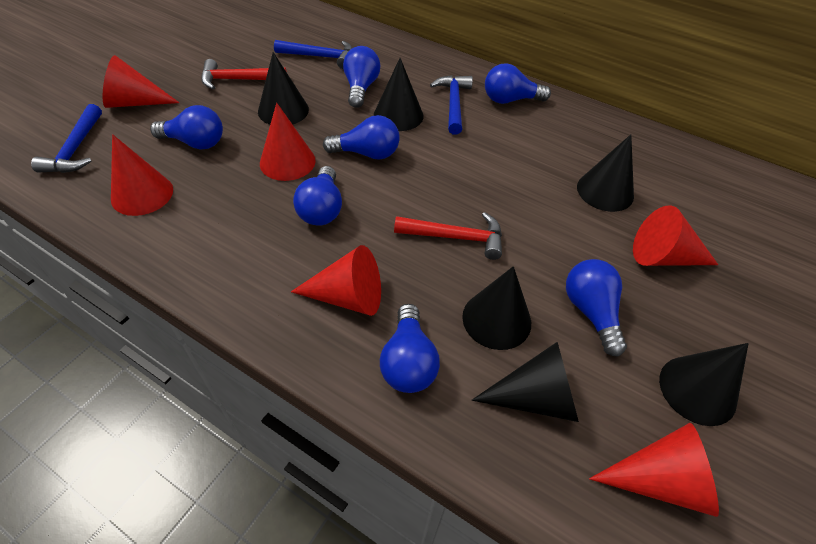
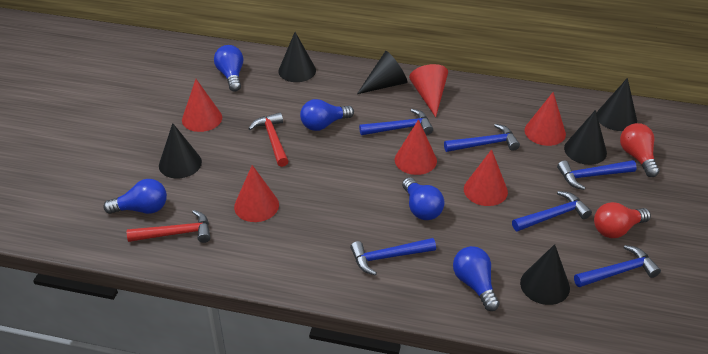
blue hammer: [31,104,102,173] [274,40,352,69] [430,75,473,135] = 3 -> [350,238,436,276] [359,109,433,135] [444,124,520,152] [512,191,592,232] [557,160,637,190] [574,245,661,287] = 6
blue light bulb: [150,105,223,150] [293,166,342,226] [323,115,400,160] [343,46,381,108] [380,304,440,393] [485,63,551,104] [566,259,627,357] = 7 -> [103,179,167,214] [214,45,243,91] [300,99,354,131] [402,177,445,220] [453,246,500,311] = 5
red light bulb: none = 0 -> [594,202,651,238] [620,123,659,177] = 2

